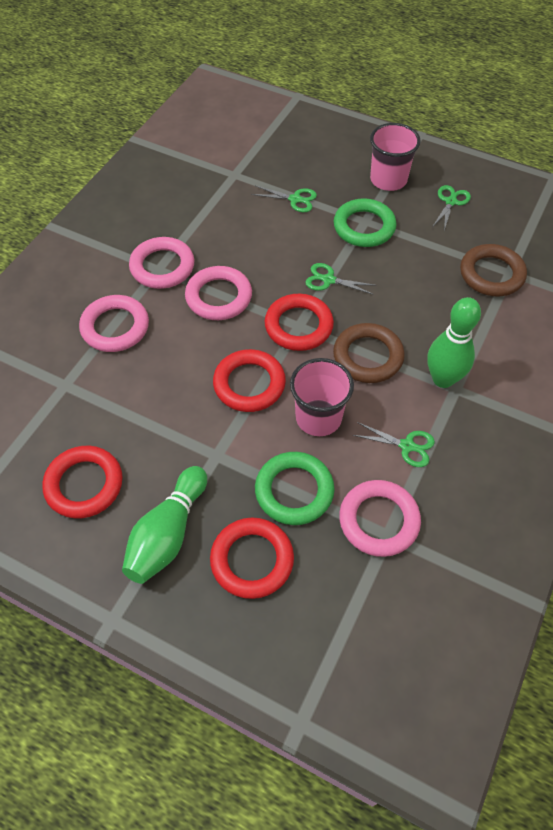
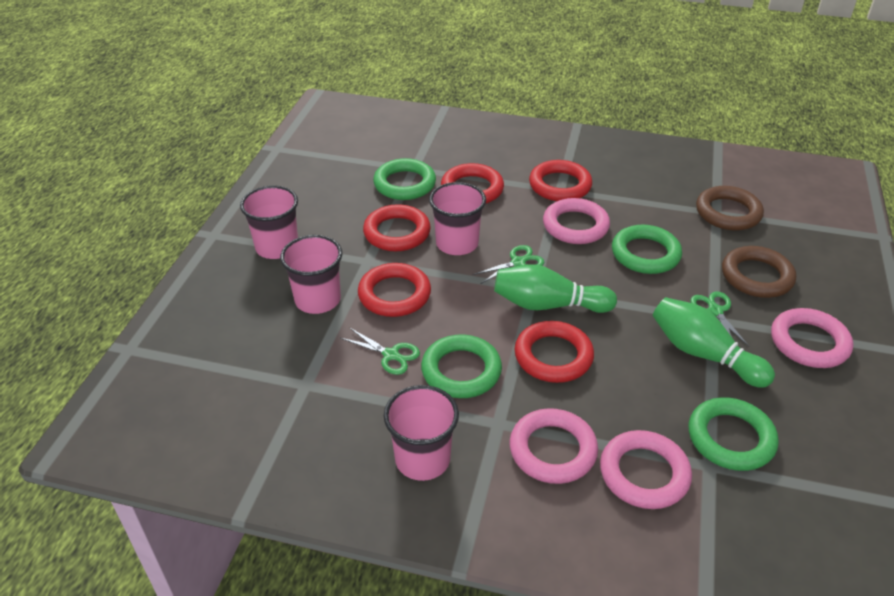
green ring: [255,452,335,525] [334,198,396,247] = 2 -> [373,158,436,200] [421,335,502,398] [612,225,682,274] [689,397,779,471] = 4
green scissors: [252,186,317,212] [305,263,377,295] [353,422,435,467] [432,185,471,231] = 4 -> [340,327,420,375] [472,245,544,284] [690,291,750,347] = 3
pink cup: [290,358,354,436] [370,123,421,191] = 2 -> [240,185,298,259] [280,235,342,314] [384,385,459,481] [429,182,486,255] = 4
red ring: [42,446,123,518] [210,518,294,599] [213,349,286,412] [265,294,334,351] = 4 -> [358,263,431,317] [363,204,431,251] [441,163,504,204] [514,321,594,383] [529,160,592,201] = 5

